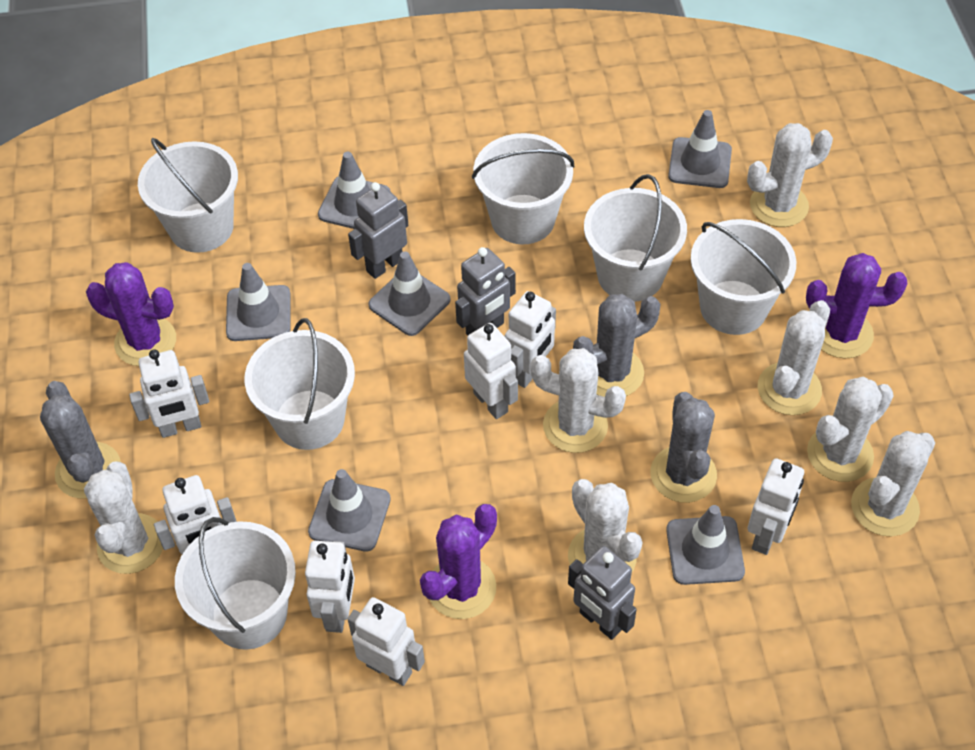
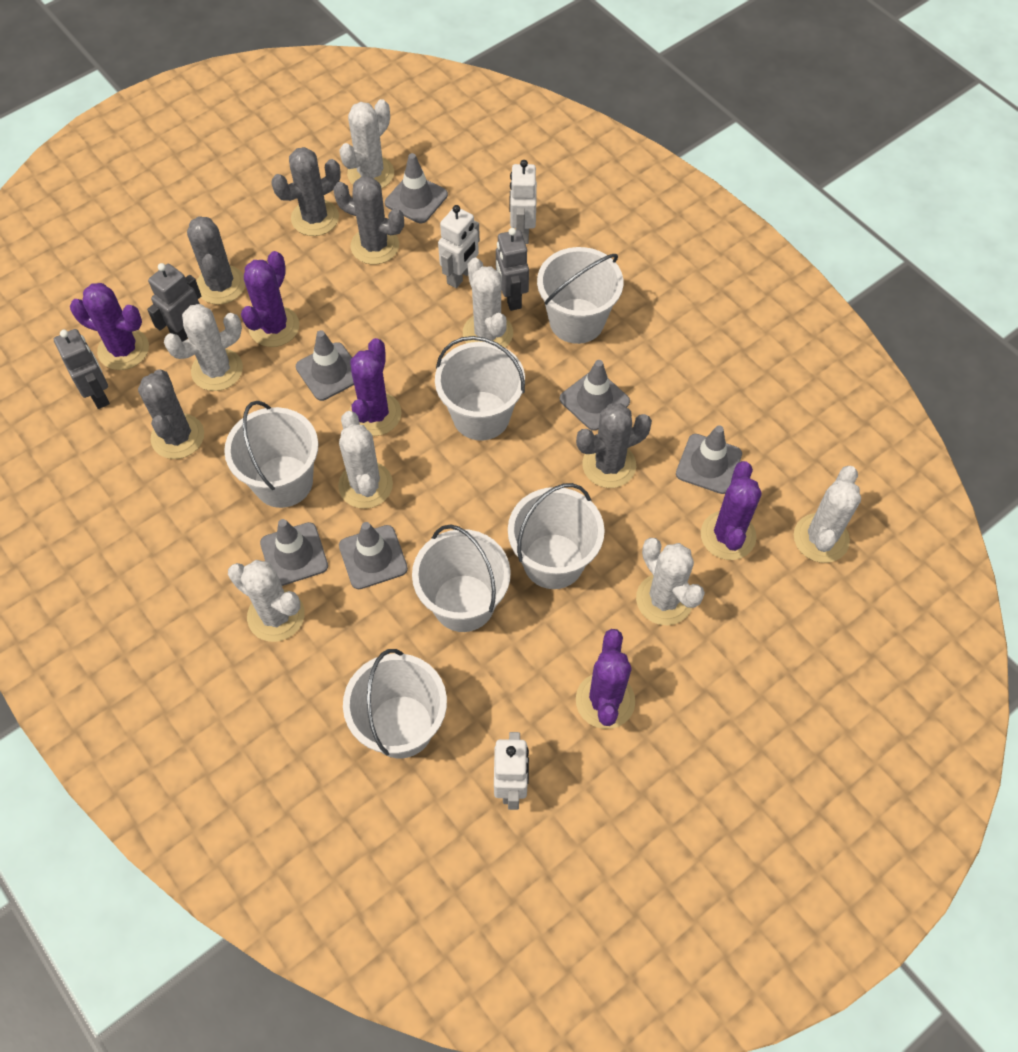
grey cactus: [40,381,121,499] [573,294,661,397] [650,392,717,503] = 3 -> [138,369,204,459] [187,216,245,305] [272,147,341,236] [333,176,404,264] [576,403,652,488] = 5
purple cactus: [86,262,176,366] [420,504,497,619] [806,253,908,358] = 3 -> [70,283,149,370] [241,251,299,347] [349,338,402,436] [576,629,635,729] [701,461,762,560] = 5
white robot: [129,349,209,438] [154,475,237,554] [305,541,355,633] [348,597,425,686] [464,323,518,419] [505,291,556,388] [748,458,804,555] = 7 -> [438,205,480,288] [494,732,529,810] [509,160,537,244] = 3

